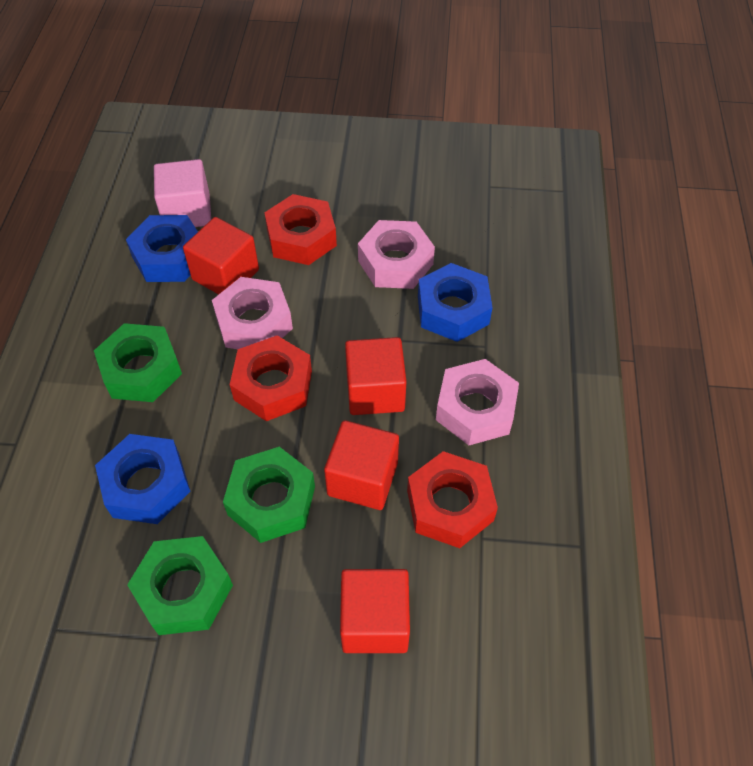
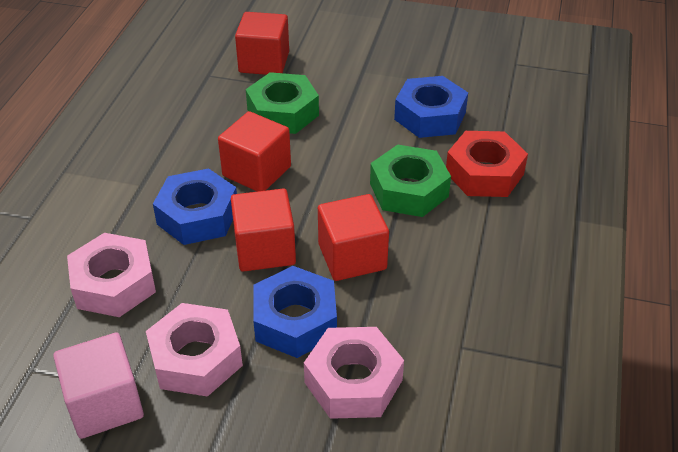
green nut: [94,323,182,402] [127,536,233,635] [223,447,315,543] = 3 -> [246,72,319,134] [370,145,451,217] = 2
red nut: [230,335,312,421] [264,194,337,265] [407,451,498,548] = 3 -> [446,131,528,197] = 1

